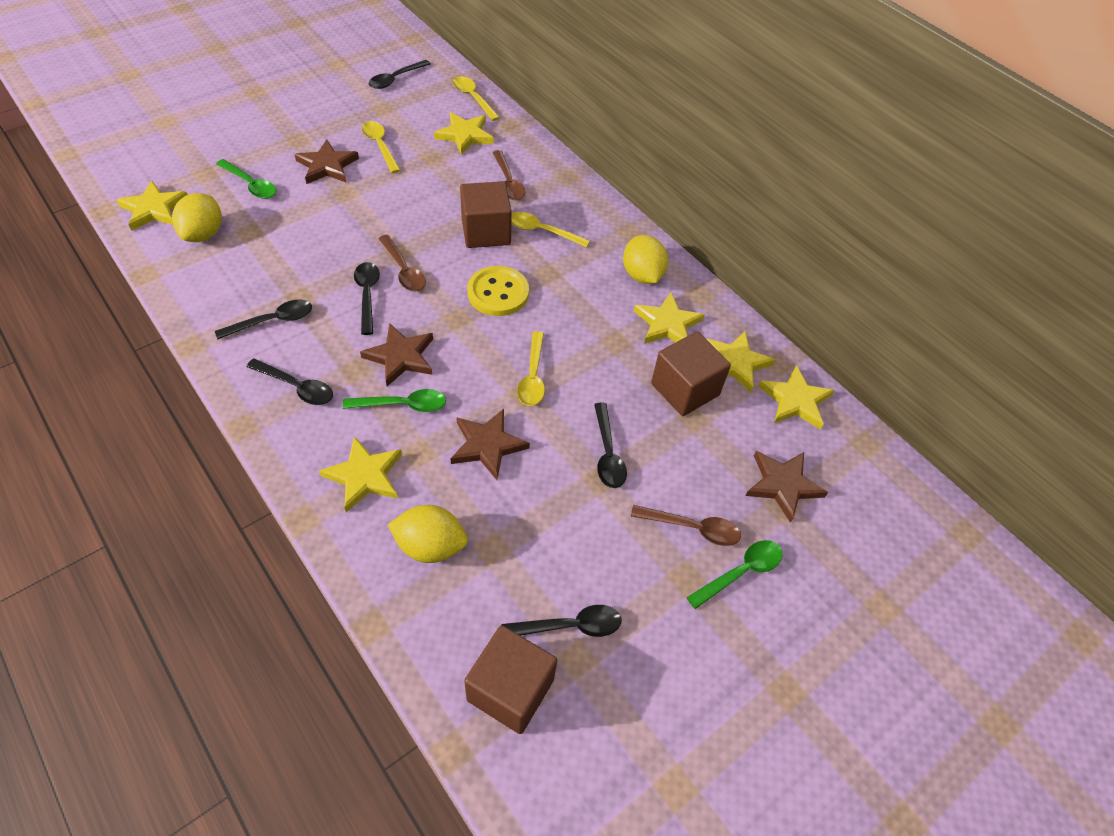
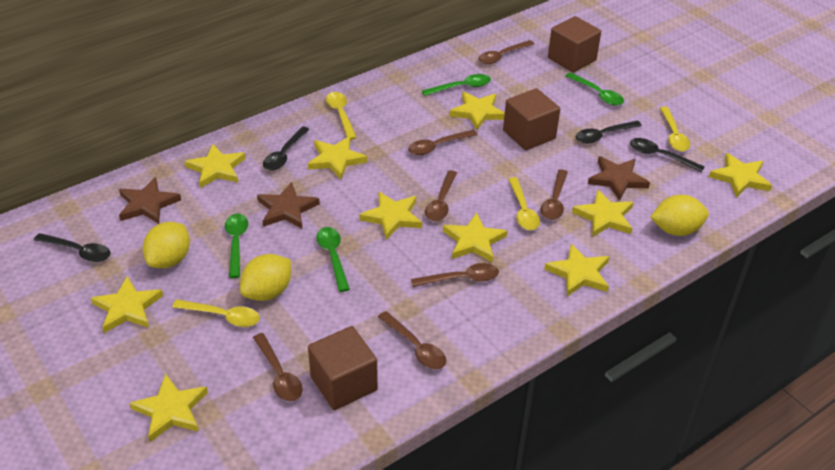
black spoon: [215,300,312,339] [246,358,333,405] [354,262,380,335] [369,60,431,89] [501,605,622,637] [594,402,627,488] = 6 -> [34,233,110,262] [263,127,310,171] [576,121,642,144] [630,138,705,172] = 4
brown spoon: [379,235,426,292] [493,150,526,200] [631,505,741,546] = 3 -> [253,333,303,401] [378,311,446,369] [408,130,478,155] [411,263,499,287] [425,170,457,221] [478,40,534,64] [541,169,568,220] = 7
brown star: [294,139,359,184] [360,323,433,386] [451,409,530,480] [746,451,828,523] = 4 -> [119,177,181,224] [257,182,320,229] [588,156,650,201] = 3
green spoon: [216,159,276,199] [343,389,446,412] [687,540,783,609] = 3 -> [225,213,248,278] [316,227,350,292] [422,74,491,96] [565,72,624,106] = 4
yellow button: [467,266,529,316] = 1 -> none = 0
yellow star: [117,181,187,231] [319,436,402,513] [434,112,494,155] [634,292,704,344] [706,331,775,392] [758,365,835,430] = 6 -> [91,276,163,333] [129,373,208,442] [185,144,246,188] [308,136,367,179] [359,191,422,240] [443,212,507,263] [450,92,505,130] [544,244,609,296] [572,189,634,237] [709,153,772,198] = 10

